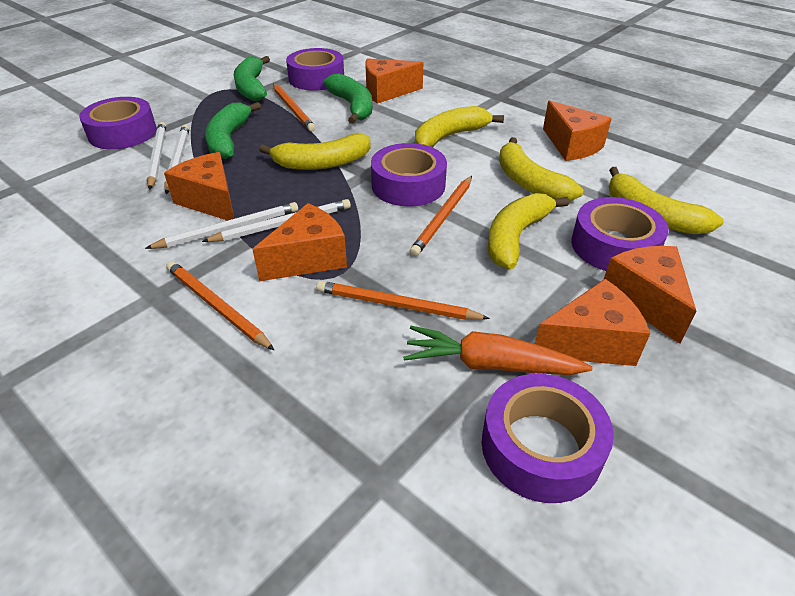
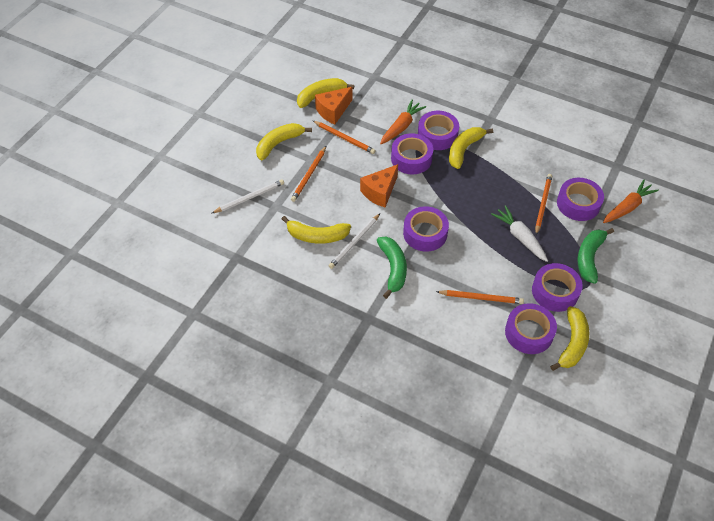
green banana: [205,102,261,159] [234,56,270,101] [323,73,372,124] = 3 -> [377,237,407,299] [577,228,614,284] = 2
orange carrot: [403,326,593,375] = 1 -> [380,100,426,144] [603,180,659,223] = 2
orange cheese: [164,152,234,221] [252,203,347,281] [365,58,424,104] [535,279,651,366] [543,100,612,161] [603,246,697,344] = 6 -> [315,87,353,125] [360,164,398,207] = 2
purple tape: [79,97,157,149] [286,48,344,91] [371,143,447,206] [482,374,614,503] [571,197,669,271] = 5 -> [391,133,433,175] [403,206,449,252] [418,111,459,150] [505,303,557,354] [532,263,583,312] [557,178,604,221] = 6
white carrot: none = 0 -> [491,205,548,262] = 1
white pencil: [145,202,298,249] [147,122,166,190] [164,125,189,194] [202,199,351,242] = 4 -> [212,179,284,213] [329,213,380,269] = 2

